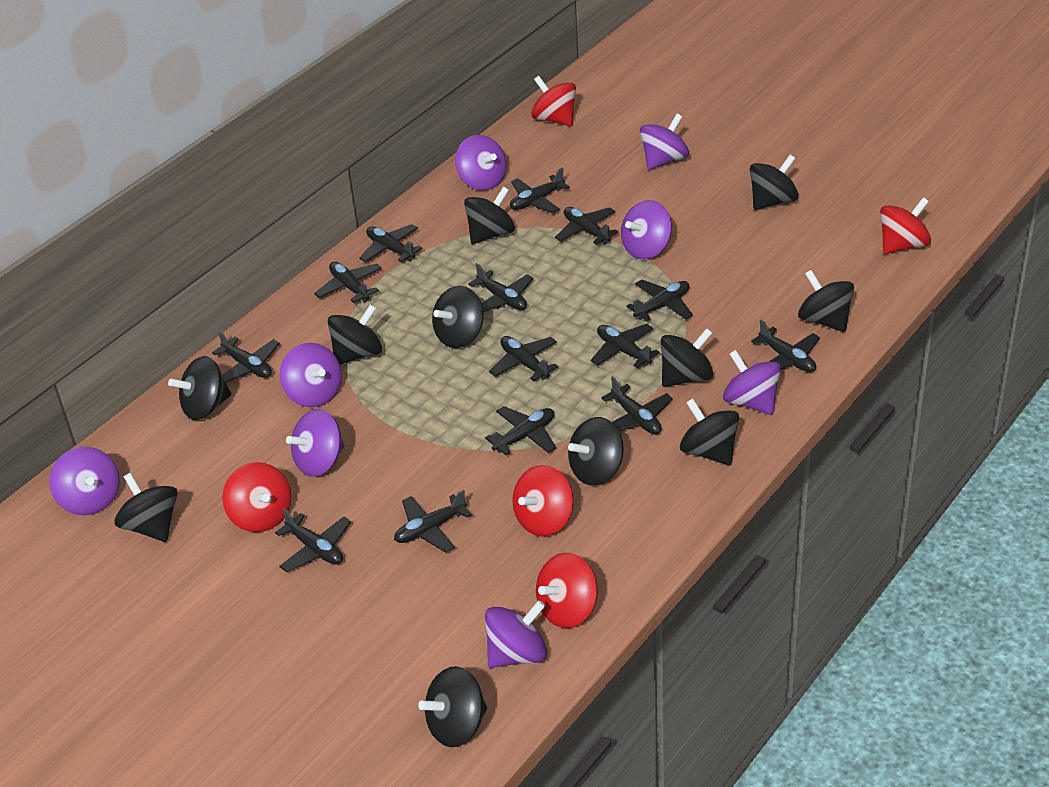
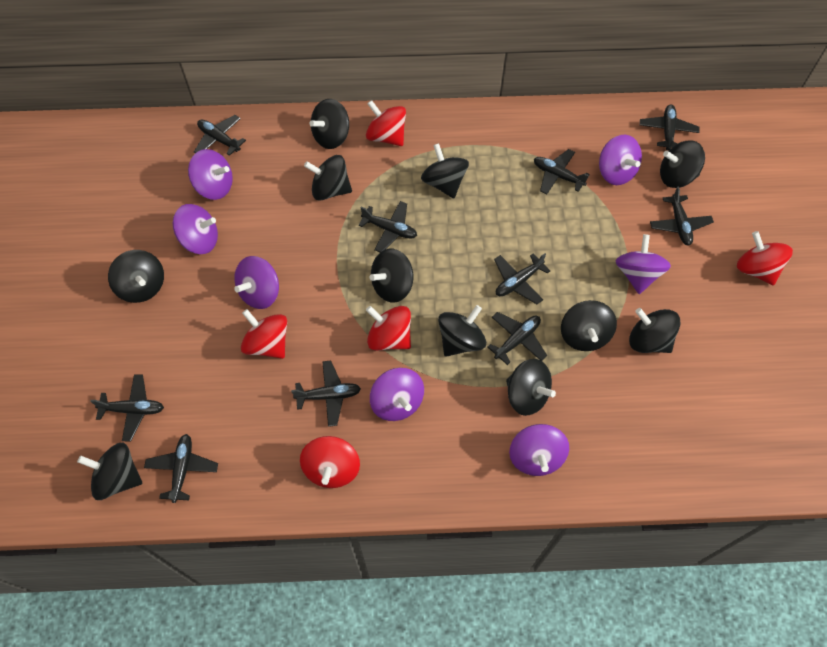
black plane: [212,331,280,383] [275,508,351,572] [314,262,382,303] [359,224,423,262] [394,490,472,553] [468,263,534,312] [485,406,556,455] [489,336,558,381] [510,167,570,213] [555,207,618,245] [591,324,660,368] [601,376,673,434] [626,280,693,321] [751,320,820,372] = 14 -> [90,374,164,441] [144,434,218,503] [194,115,246,156] [291,361,361,427] [358,201,417,252] [488,312,547,365] [494,253,550,304] [534,149,590,194] [640,105,700,150] [650,187,714,246] = 10
purple spinning top: [49,447,120,515] [280,343,342,407] [286,409,345,477] [455,135,507,191] [485,600,547,668] [621,200,672,260] [640,114,689,170] [723,350,781,415] = 8 -> [173,204,218,254] [188,149,233,200] [234,256,279,309] [370,368,424,421] [509,424,569,476] [599,135,642,185] [615,234,671,294] = 7

